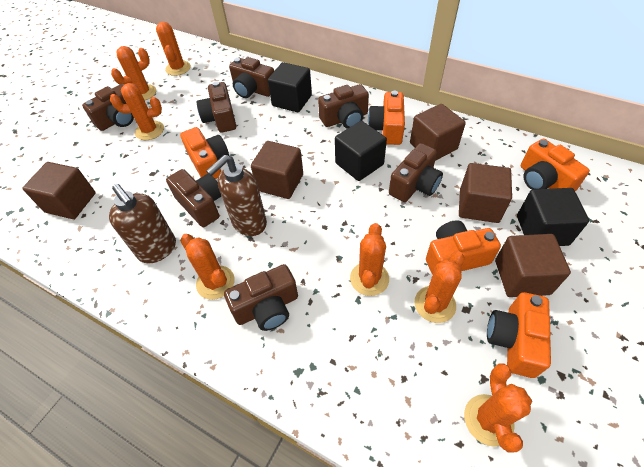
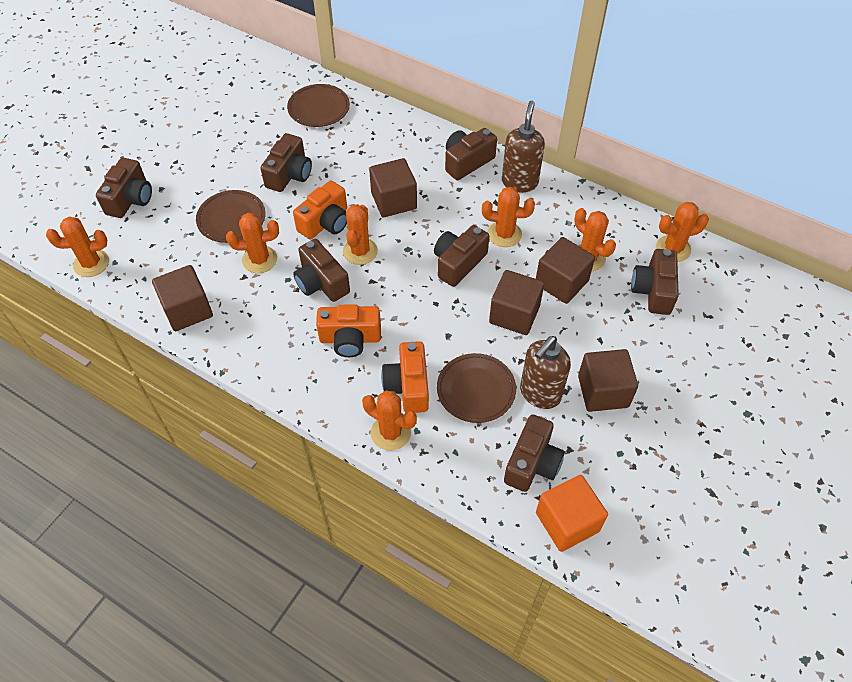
black cube: [268,62,312,112] [335,121,387,181] [517,188,589,246] = 3 -> none = 0
brown plate: none = 0 -> [196,190,266,243] [287,84,350,127] [437,353,516,423] = 3
orange camera: [180,127,229,179] [368,91,405,145] [426,220,501,275] [487,292,551,378] [521,139,590,191] = 5 -> [293,180,347,239] [316,304,381,357] [381,341,429,413] = 3
orange cube: none = 0 -> [536,475,608,552] = 1

